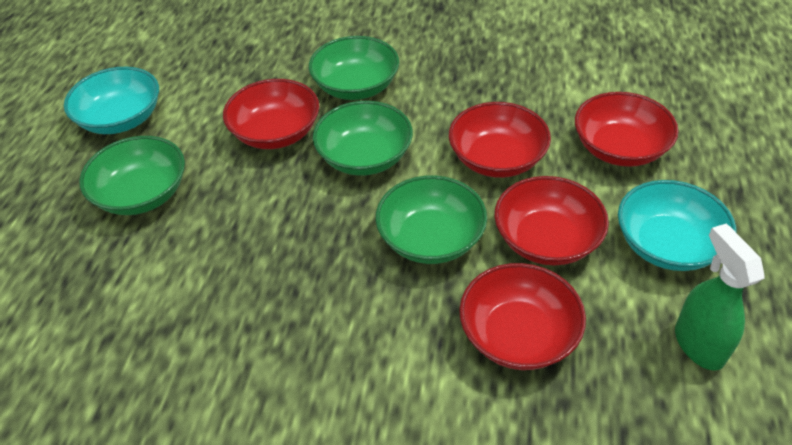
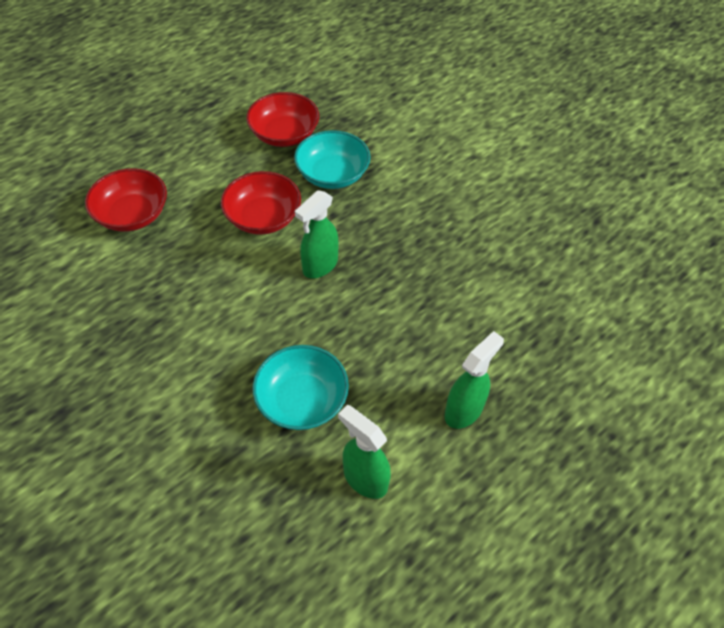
green bowl: [79,136,185,215] [309,36,399,100] [313,101,413,176] [375,175,487,264] = 4 -> none = 0
green spray bottle: [675,223,765,371] = 1 -> [295,190,338,279] [338,405,391,499] [445,331,504,429] = 3
red bowl: [223,79,319,149] [449,102,551,178] [459,263,586,370] [494,176,609,265] [575,92,679,167] = 5 -> [85,168,167,232] [221,171,301,235] [246,92,319,147] = 3

